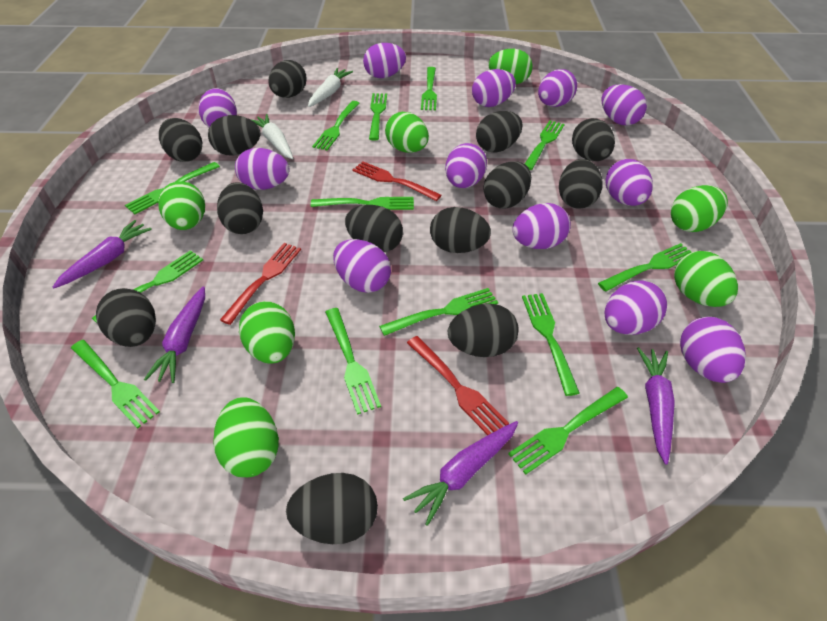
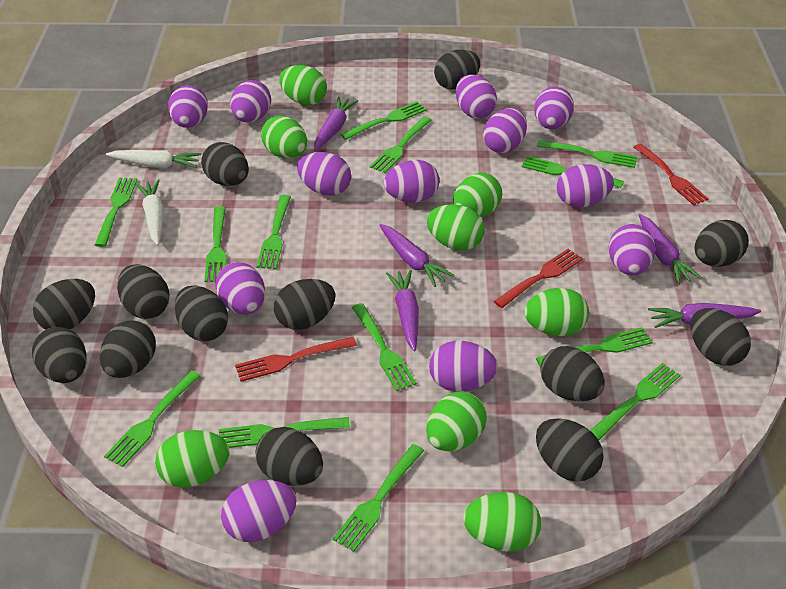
green egg: [158,181,205,230] [213,397,279,477] [239,301,295,363] [385,112,429,153] [488,49,533,84] [671,185,728,232] [674,251,738,307] = 7 -> [155,430,230,488] [261,116,307,158] [279,65,327,105] [426,391,487,451] [427,204,485,251] [453,173,502,217] [463,492,541,552] [524,288,589,336] = 8
purple carrot: [53,220,152,288] [144,286,205,383] [403,421,518,526] [637,347,675,465] = 4 -> [314,97,358,150] [379,224,455,287] [386,270,419,351] [639,214,701,284] [648,303,761,328] = 5

